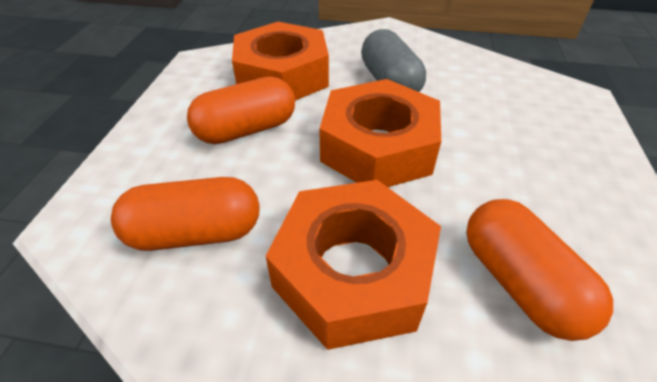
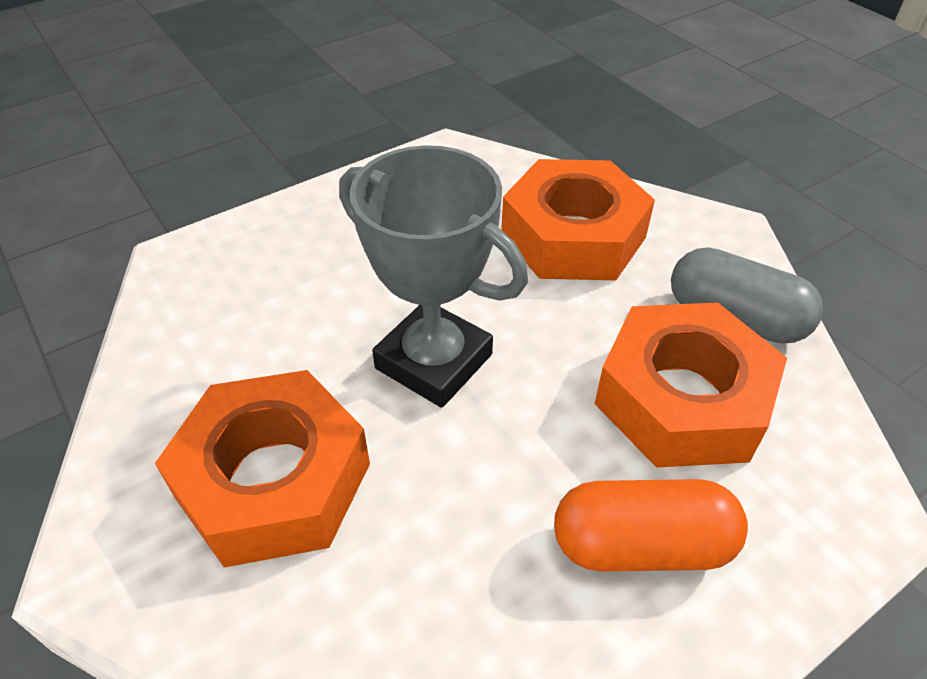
grey trophy: none = 0 -> [339,145,528,408] = 1
orange capsule: [111,177,260,251] [187,77,295,144] [466,199,613,341] = 3 -> [554,479,748,572] = 1

